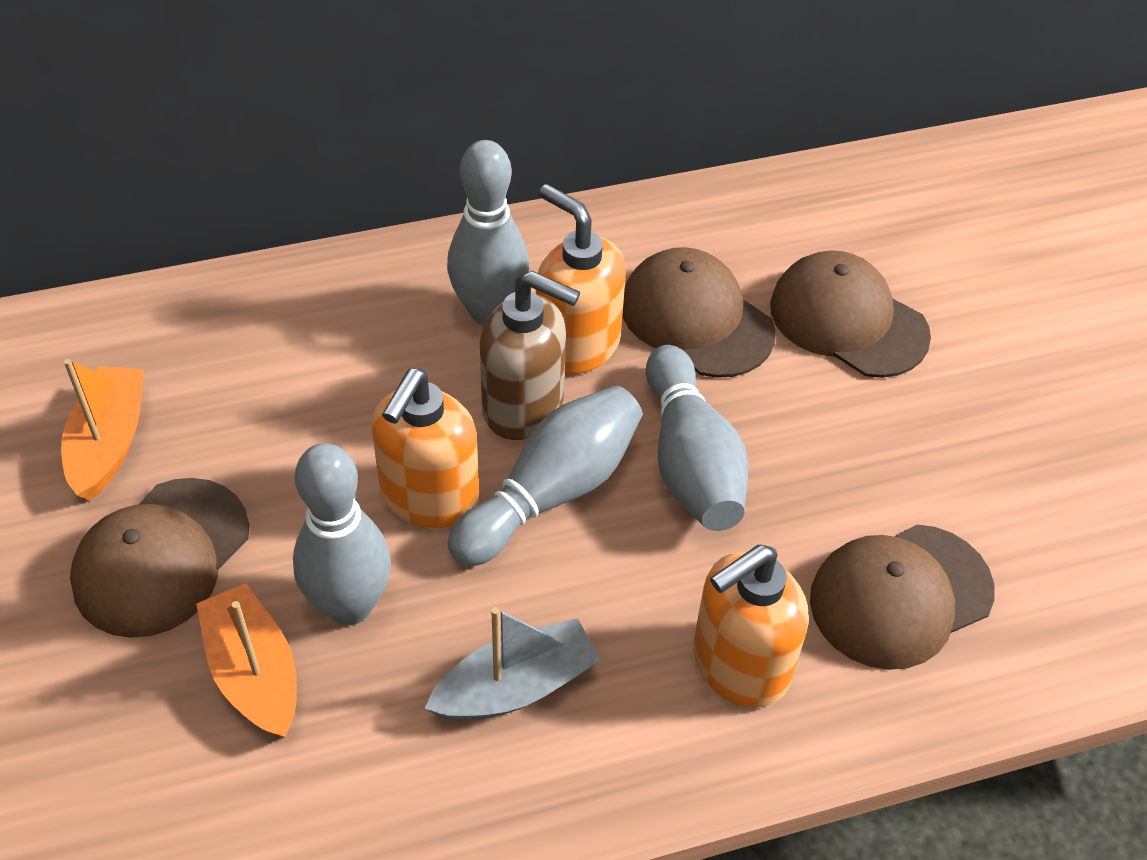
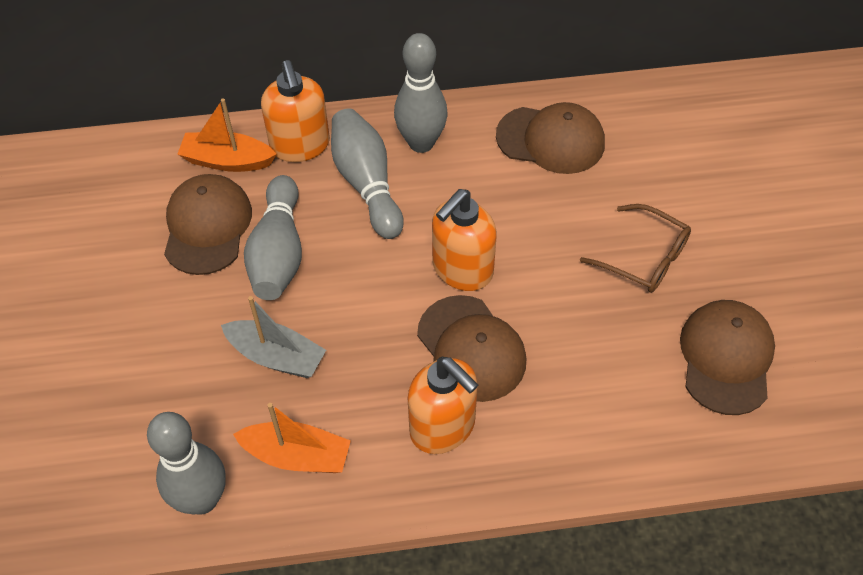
brown glasses: none = 0 -> [580,204,691,293] = 1
brown soap dispenser: [480,271,580,440] = 1 -> none = 0

